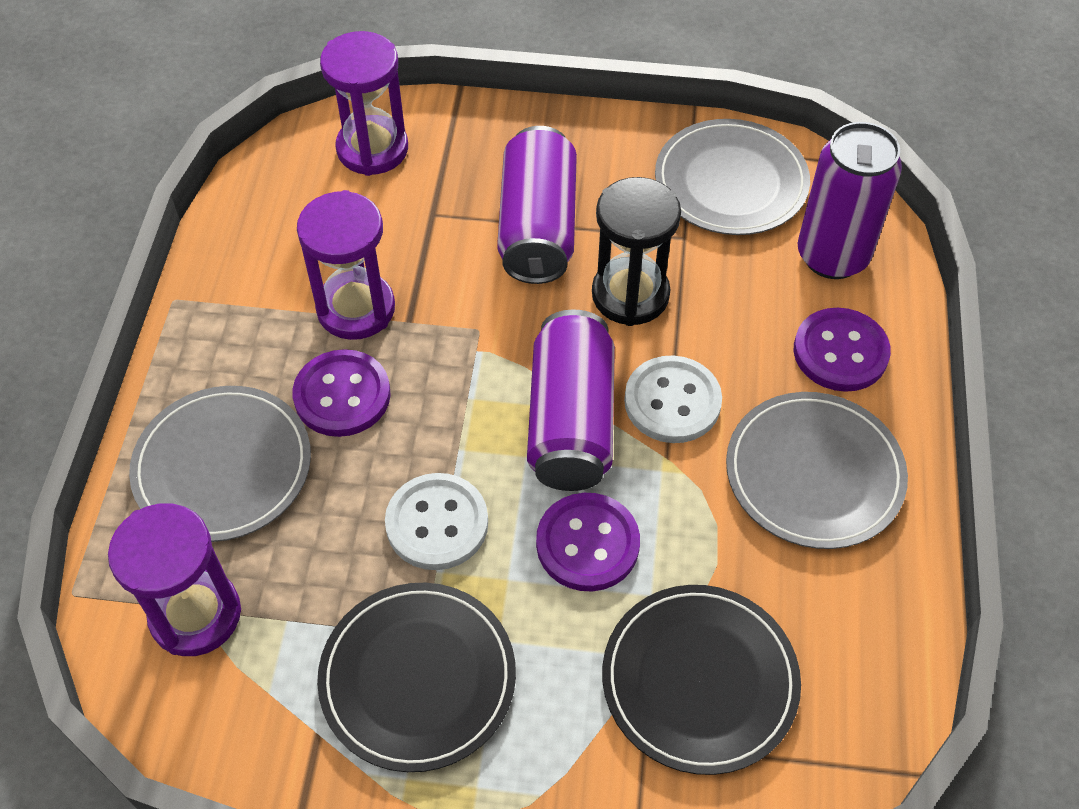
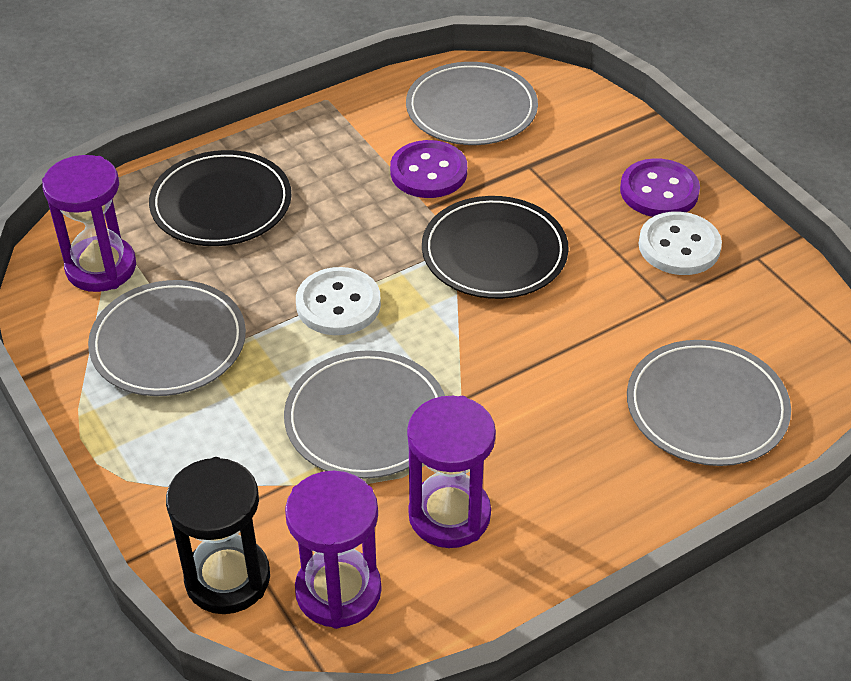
grey plate: [129,386,311,542] [655,119,810,235] [726,392,908,549] = 3 -> [88,280,246,396] [284,350,445,479] [406,62,538,145] [627,340,791,466] = 4
purple button: [292,349,391,437] [536,493,640,591] [794,308,891,392] = 3 -> [390,140,467,198] [620,158,700,217] = 2
purple can: [497,126,577,284] [527,309,615,491] [798,122,902,279] = 3 -> none = 0

